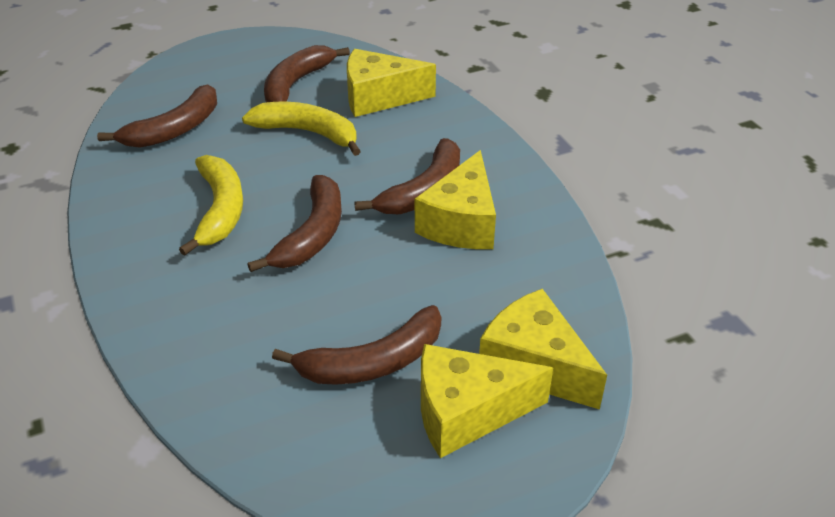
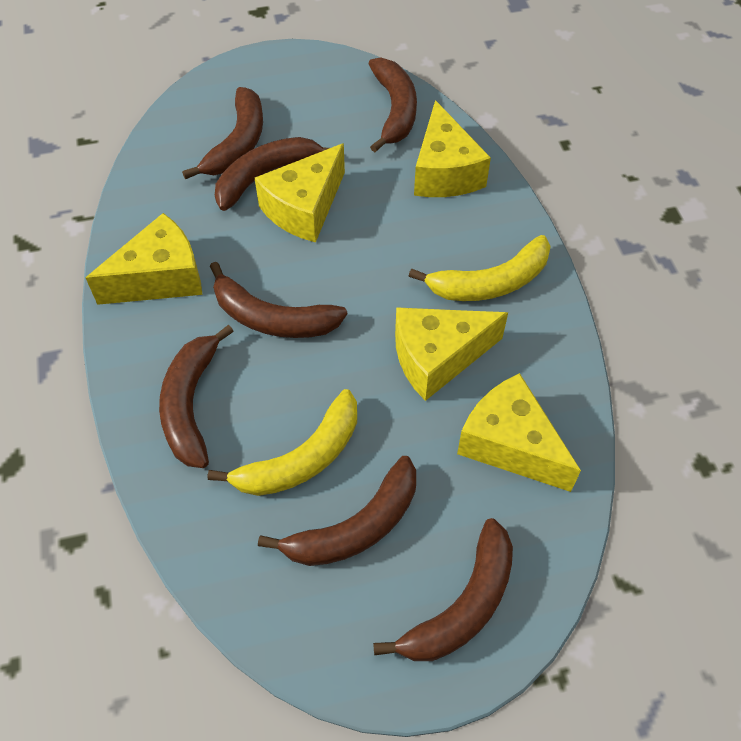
brown banana: [97,84,217,148] [247,175,342,272] [264,45,350,102] [272,305,441,385] [354,138,460,214] = 5 -> [159,325,234,468] [182,87,263,179] [210,262,347,338] [215,137,329,211] [258,456,416,566] [368,57,417,152] [373,518,513,661] = 7
yellow cheese: [347,49,436,117] [415,150,496,249] [421,344,553,458] [479,289,607,410] = 4 -> [86,213,203,305] [255,143,345,242] [395,307,508,401] [414,100,491,197] [457,373,581,492] = 5

